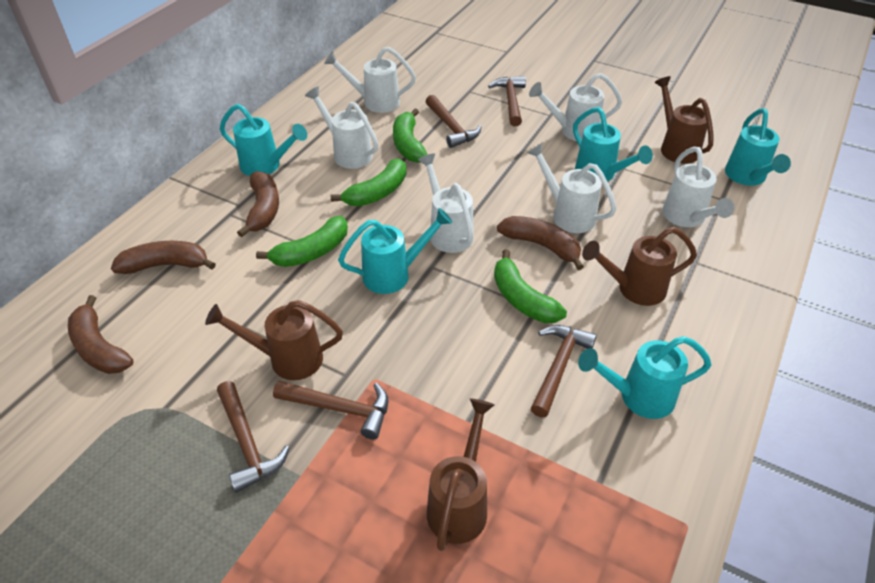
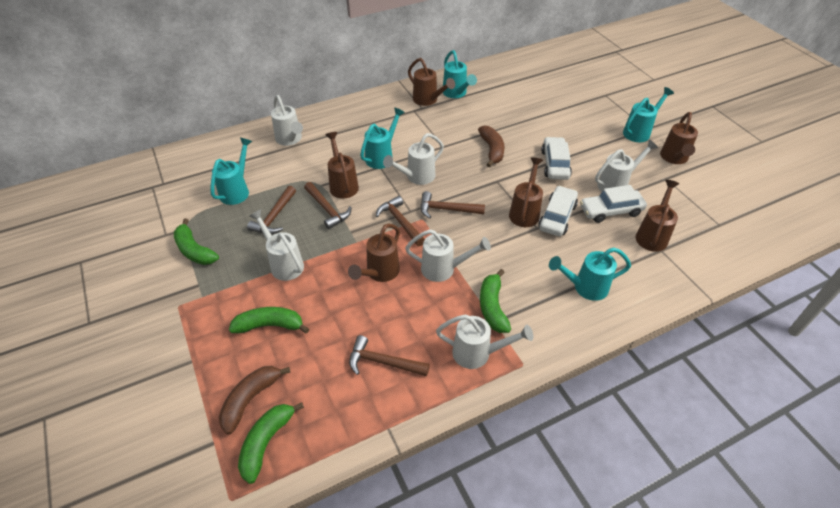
brown banana: [68,295,134,374] [111,241,216,274] [237,171,279,237] [497,216,584,270] = 4 -> [219,366,291,435] [478,126,505,167] = 2
brown watering can: [205,300,343,380] [427,398,494,551] [582,227,697,306] [654,76,713,164] = 4 -> [326,132,359,199] [348,223,400,282] [408,58,455,106] [509,157,543,227] [636,180,679,252] [660,112,698,164] = 6
white car: none = 0 -> [539,186,578,236] [541,137,572,180] [580,185,647,223] = 3

